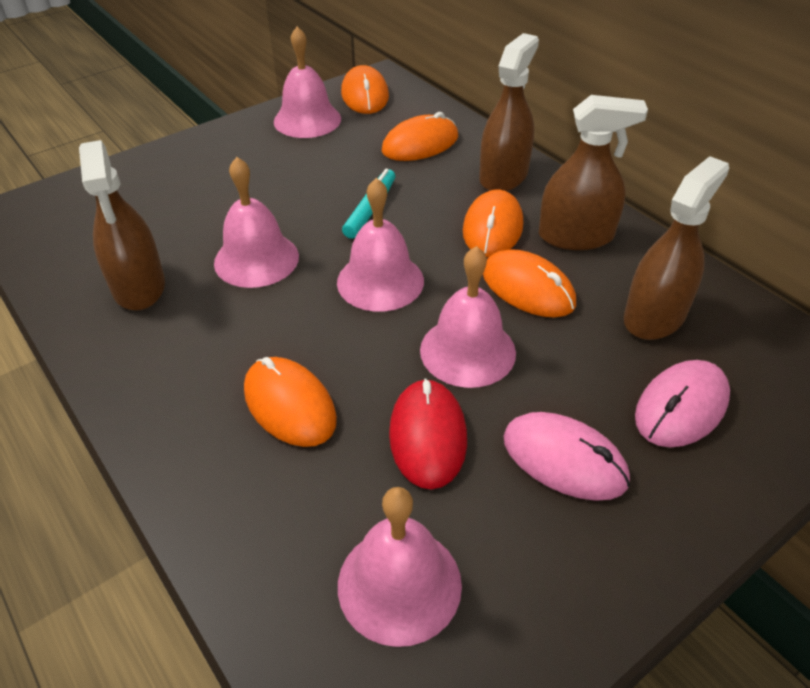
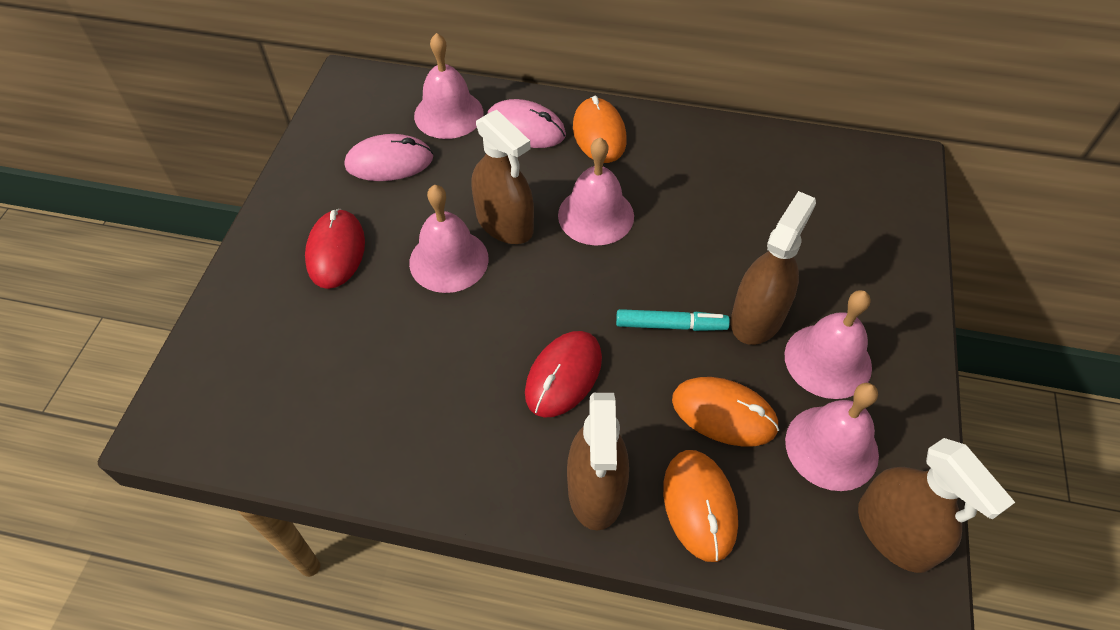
orange mouse: [244,357,337,447] [341,65,389,114] [382,112,458,161] [463,190,523,257] [483,249,576,318] = 5 -> [573,96,627,163] [663,450,738,562] [672,377,779,447] = 3
red mouse: [389,378,467,489] = 1 -> [305,209,365,289] [525,331,602,418] = 2

